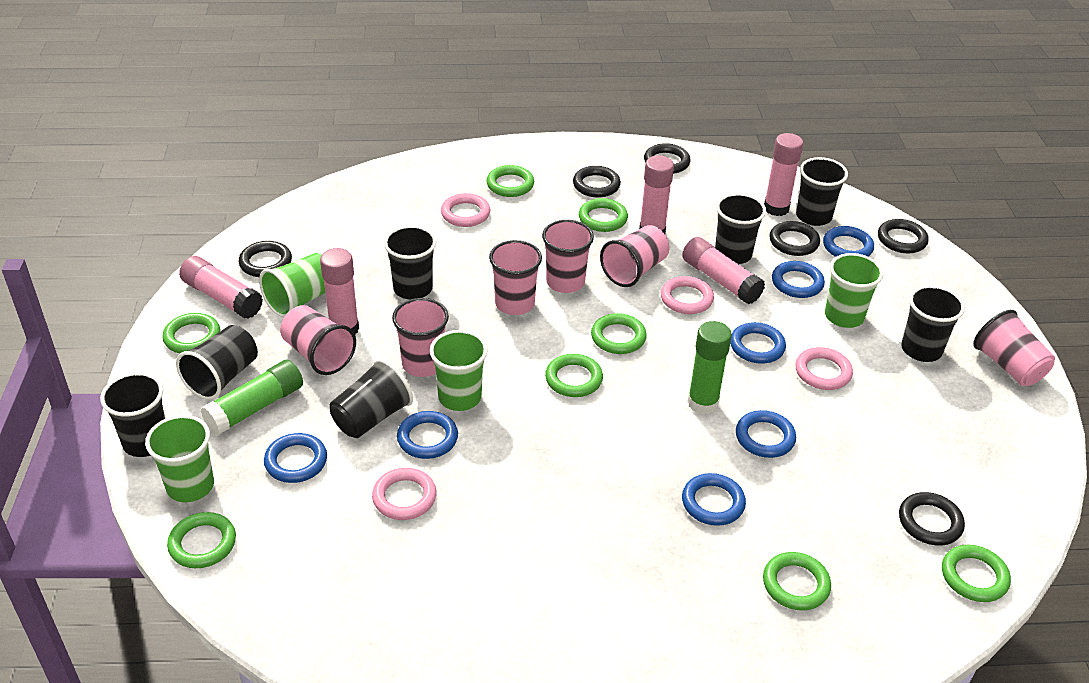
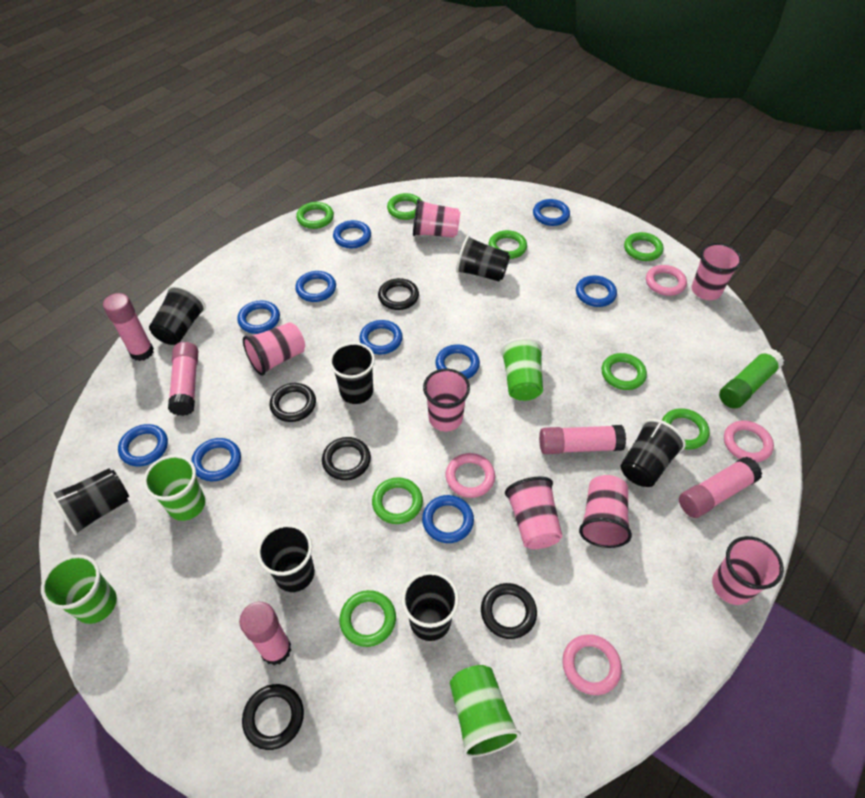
black ring: [239,241,292,277] [573,166,621,198] [644,143,691,174] [769,221,820,256] [878,219,929,253] [899,492,965,546] = 6 -> [242,684,304,750] [270,383,316,422] [322,437,371,480] [378,278,419,310] [481,583,537,639] = 5
blue ring: [264,433,327,483] [397,411,458,459] [682,473,746,526] [730,322,786,364] [736,410,796,458] [772,261,825,298] [823,226,874,257] = 7 -> [118,424,168,467] [191,438,241,481] [237,301,280,334] [295,271,336,302] [333,220,371,248] [359,320,403,355] [422,495,474,543] [436,344,480,379] [533,199,570,226] [576,275,617,307] = 10
green glue stick: [201,360,303,435] [688,321,732,414] = 2 -> [719,348,784,409] = 1
pink cup: [280,305,356,375] [392,298,449,377] [489,240,542,315] [542,220,594,293] [600,225,669,287] [973,310,1055,386] = 6 -> [243,322,305,376] [413,199,460,238] [423,369,470,431] [505,476,563,549] [579,475,632,548] [692,243,742,300] [712,536,784,605] = 7

